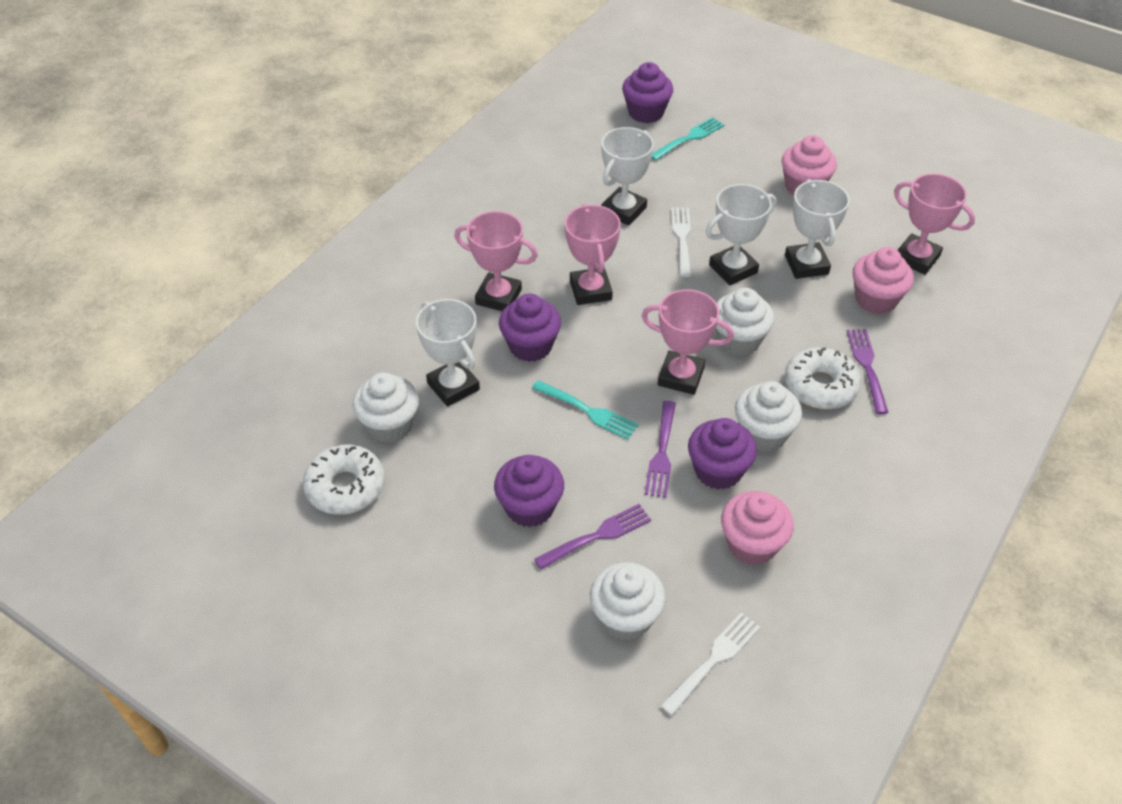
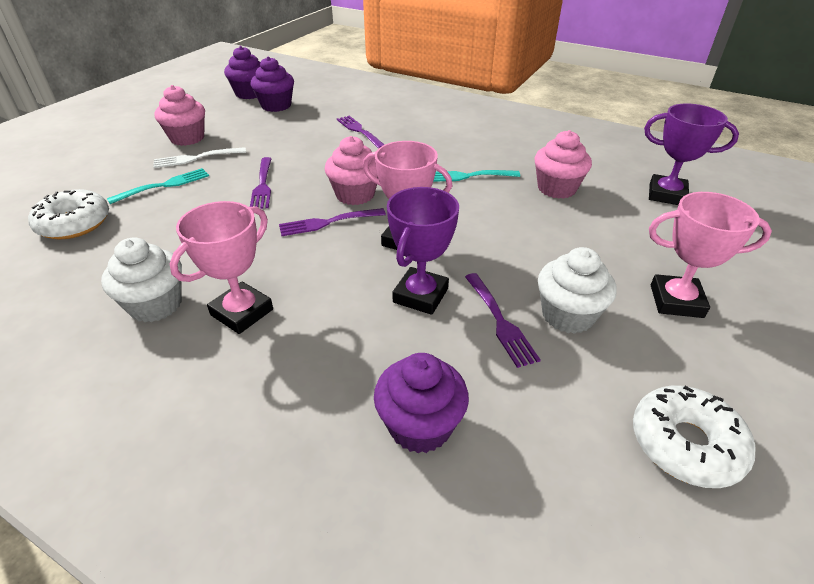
pink trophy: [454,211,538,311] [565,204,621,305] [642,289,734,395] [894,174,975,275] = 4 -> [170,201,273,334] [363,141,452,250] [649,192,772,318] = 3
purple cupcake: [494,455,564,527] [499,293,561,362] [622,62,673,123] [688,418,757,490] = 4 -> [224,46,260,99] [251,56,294,112] [374,353,469,453] = 3
purple fork: [534,504,651,569] [644,401,676,498] [847,329,889,414] = 3 -> [250,157,272,209] [279,208,386,236] [337,116,385,149] [465,273,541,368] = 4
purple trophy: none = 0 -> [387,187,459,315] [644,104,739,205] = 2
white cupcake: [352,373,419,443] [590,562,665,640] [715,288,774,356] [735,381,802,452] = 4 -> [101,237,182,322] [538,247,616,334] = 2
white fork: [660,613,760,716] [671,208,691,277] = 2 -> [153,147,246,168] = 1
white trophy: [416,299,480,407] [601,127,654,226] [706,184,776,285] [785,179,850,279] = 4 -> none = 0

